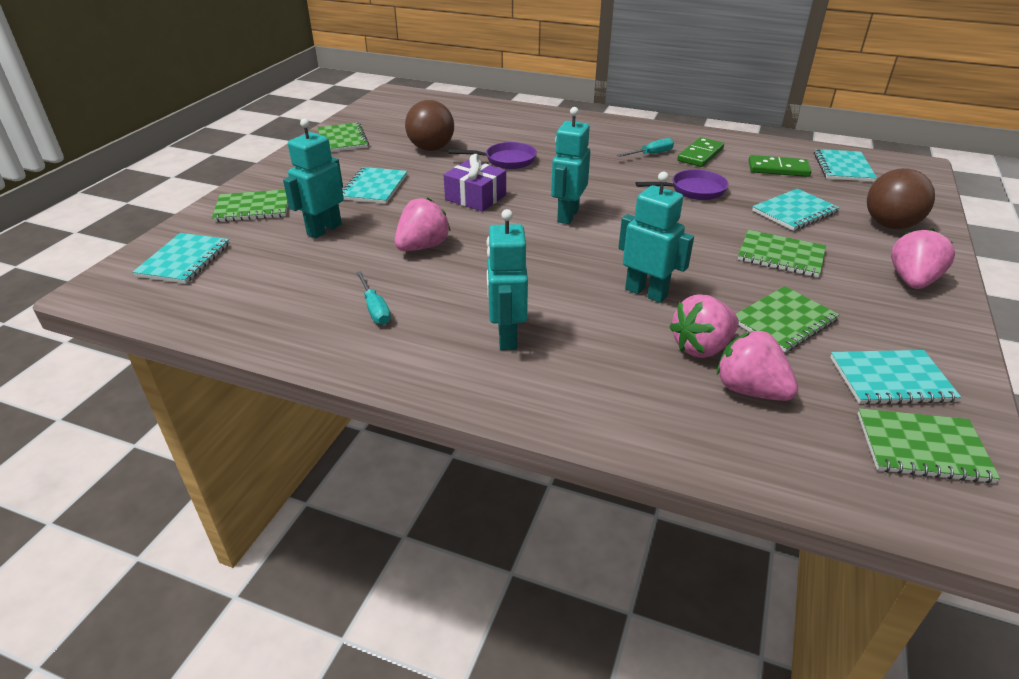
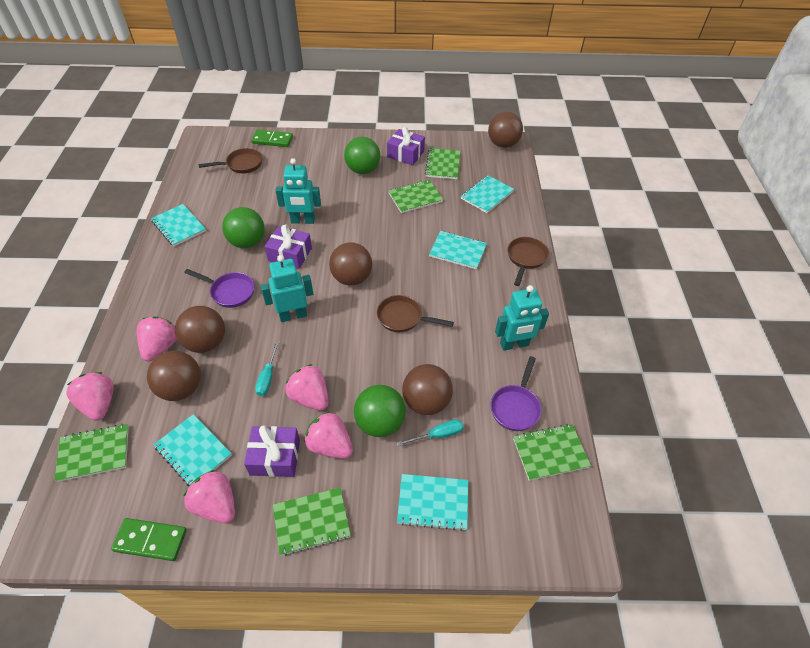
brown ball: [405,100,454,151] [867,168,935,229] = 2 -> [147,351,201,401] [175,306,225,353] [329,242,372,286] [402,364,453,415] [488,112,523,148] = 5
brown pan: none = 0 -> [198,148,263,173] [377,295,454,332] [507,237,549,286] = 3
green ball: none = 0 -> [222,207,265,248] [344,137,380,174] [354,385,406,437] = 3
pink strawberry: [395,197,451,251] [669,294,739,358] [717,330,798,401] [891,228,955,289] = 4 -> [66,372,114,421] [137,317,177,362] [183,470,235,523] [285,364,329,411] [304,411,353,459] = 5
purple gift: [444,154,506,212] = 1 -> [244,425,300,477] [264,224,312,269] [387,127,425,165] = 3
turquoise robot: [283,118,344,238] [487,209,528,350] [551,107,590,224] [618,172,694,303] = 4 -> [261,255,313,322] [275,158,321,224] [495,285,549,351] = 3

